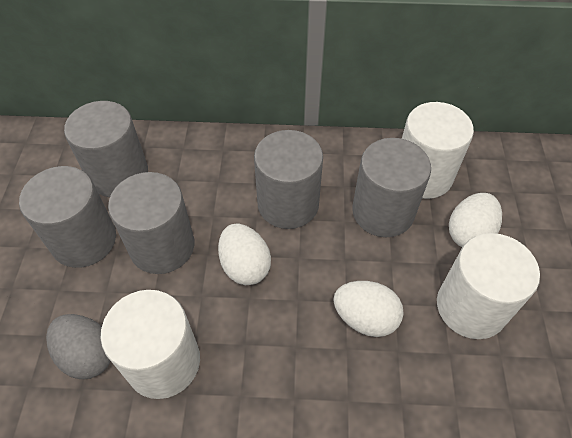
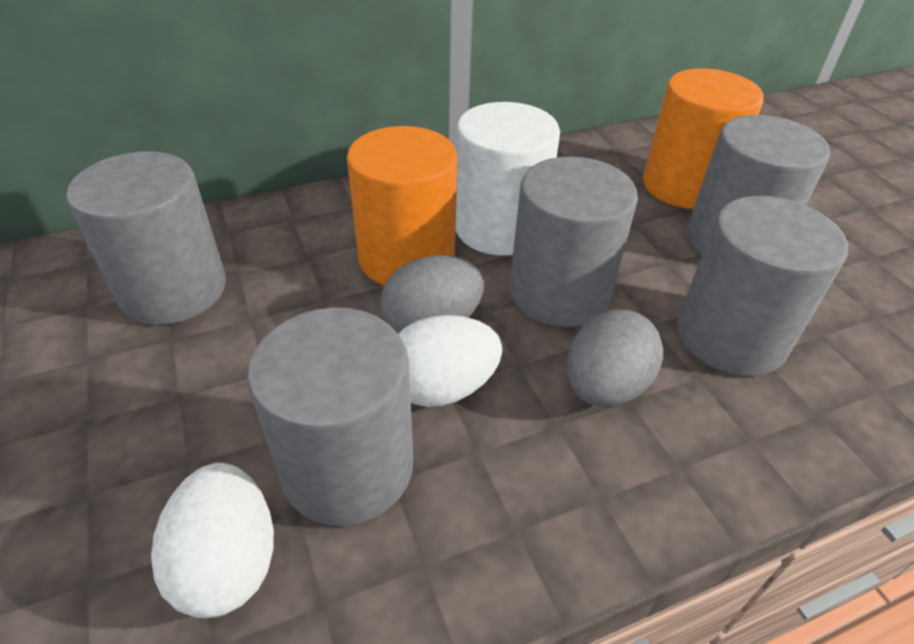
grey egg: [46,314,111,379] = 1 -> [381,255,484,333] [566,309,663,407] = 2
orange cylinder: none = 0 -> [347,126,458,286] [643,68,764,209] = 2
white cylinder: [100,290,200,399] [402,102,474,199] [437,233,540,339] = 3 -> [456,102,560,256] = 1
white egg: [218,224,271,285] [333,281,404,337] [449,193,502,247] = 3 -> [151,463,274,618] [398,315,502,407] = 2

